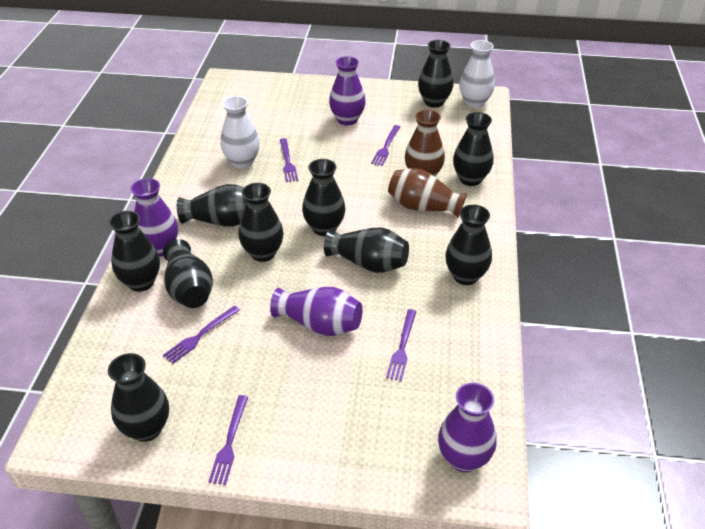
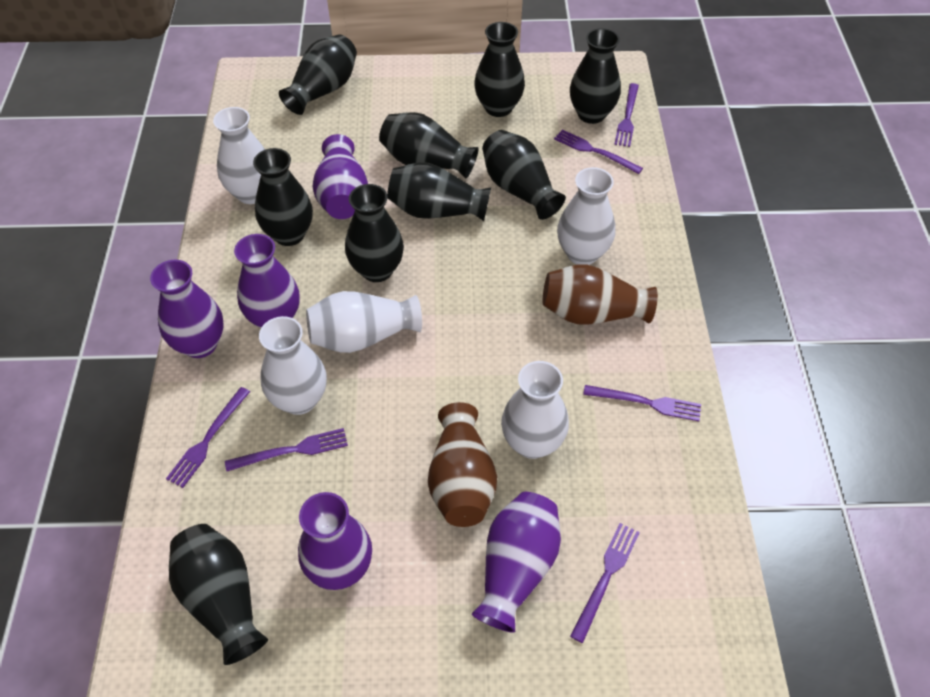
black vase: [108,353,169,442] [109,211,160,292] [163,239,213,308] [177,184,247,227] [238,183,284,262] [302,159,346,236] [324,228,409,273] [418,40,453,108] [445,205,492,285] [453,112,493,186] = 10 -> [169,524,268,665] [253,148,313,246] [279,35,357,115] [345,184,404,282] [379,112,478,178] [387,162,491,221] [474,22,525,117] [482,130,566,220] [570,28,621,124] = 9
purple fork: [163,306,240,364] [208,395,248,485] [280,138,298,182] [371,125,400,166] [386,309,417,381] = 5 -> [166,387,250,488] [225,428,348,471] [554,130,643,174] [570,523,640,643] [583,385,701,421] [614,83,639,147] = 6
purple vase: [131,178,178,257] [270,287,363,336] [329,56,366,126] [438,383,497,472] = 4 -> [150,260,224,358] [234,234,300,328] [298,492,372,590] [312,134,368,219] [472,492,561,633] = 5
white vase: [220,96,260,169] [459,40,495,108] = 2 -> [213,107,265,204] [259,316,327,415] [306,291,422,353] [501,361,569,459] [557,167,615,265] = 5

